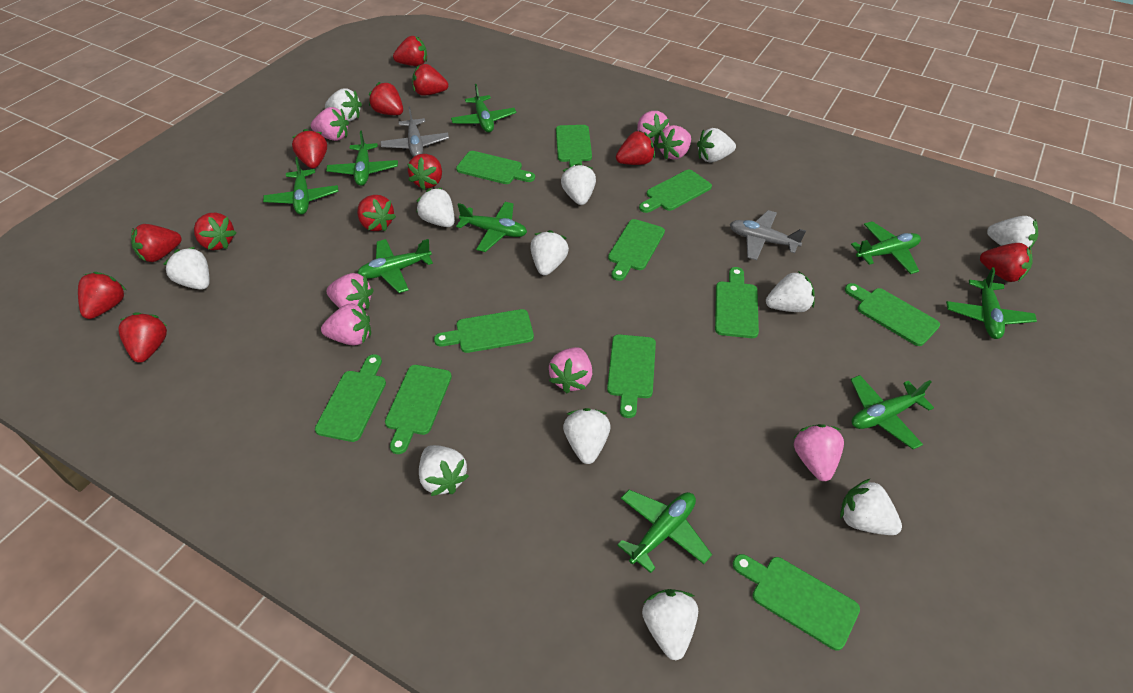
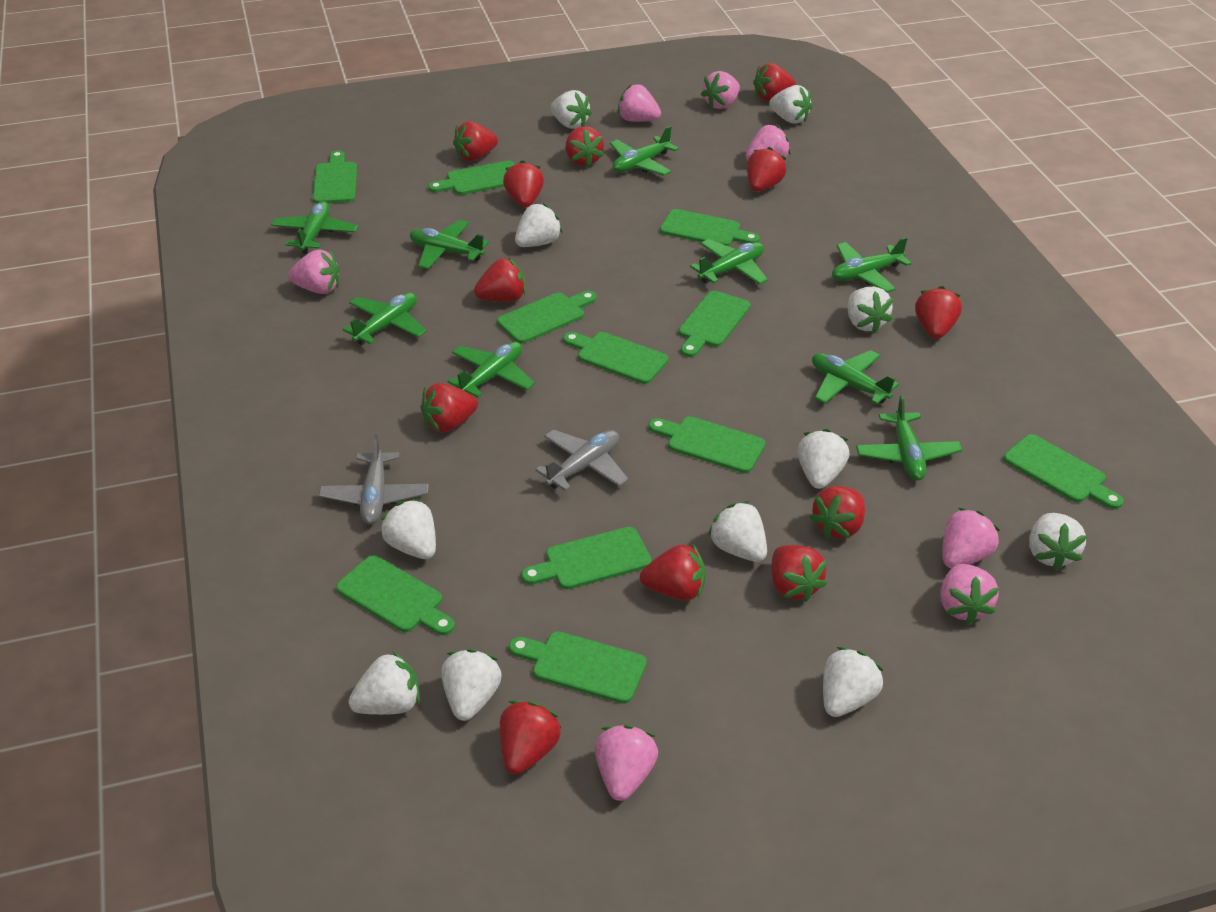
white strawberry: [164,247,210,290] [325,88,362,121] [416,188,455,227] [419,445,469,496] [530,230,569,275] [561,163,596,205] [563,408,610,464] [642,589,698,660] [697,128,736,163] [766,271,815,312] [840,479,902,535] [987,216,1038,248] = 12 -> [349,651,420,715] [380,499,436,559] [441,649,502,721] [515,203,563,247] [551,90,592,129] [708,501,767,562] [769,85,812,124] [797,429,849,489] [823,647,884,717] [848,287,893,333] [1029,513,1087,570] = 11

